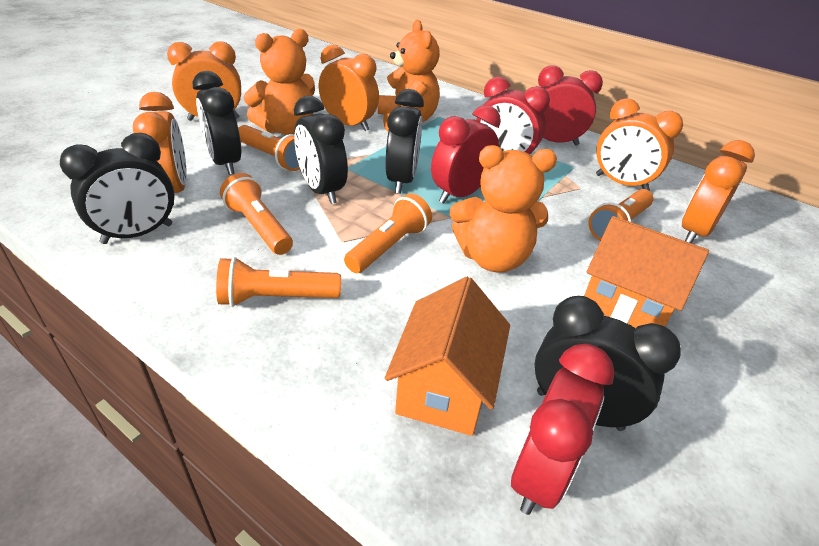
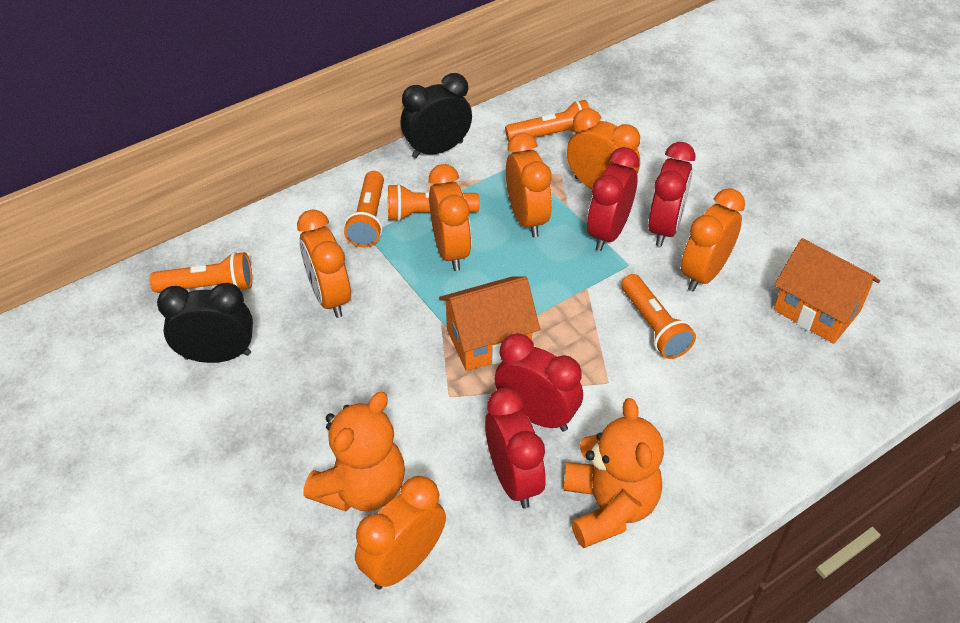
black clock: [60,133,175,244] [192,71,241,175] [294,96,348,204] [385,89,424,194] [535,296,681,431] = 5 -> [157,283,253,363] [401,73,472,158] = 2
orange clock: [132,92,187,205] [167,41,241,121] [319,45,379,131] [596,98,683,191] [682,140,755,243] = 5 -> [297,210,351,318] [355,476,446,590] [429,164,471,271] [506,133,552,237] [567,108,640,189] [681,188,745,292] = 6
orange teddy bear: [243,29,315,135] [378,20,440,132] [450,145,557,273] = 3 -> [303,392,405,512] [563,398,664,548] = 2

